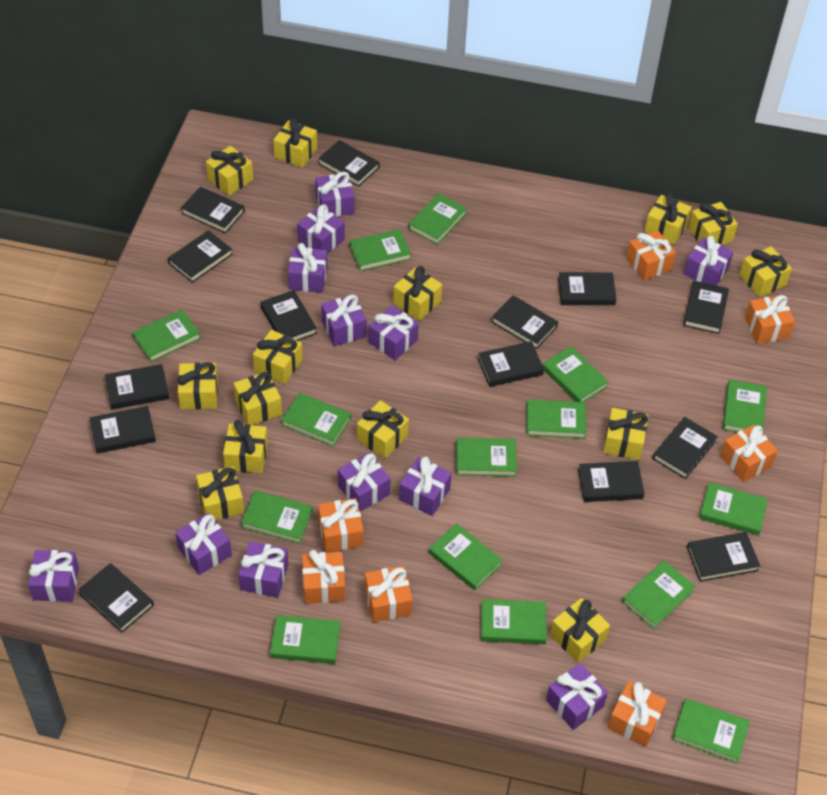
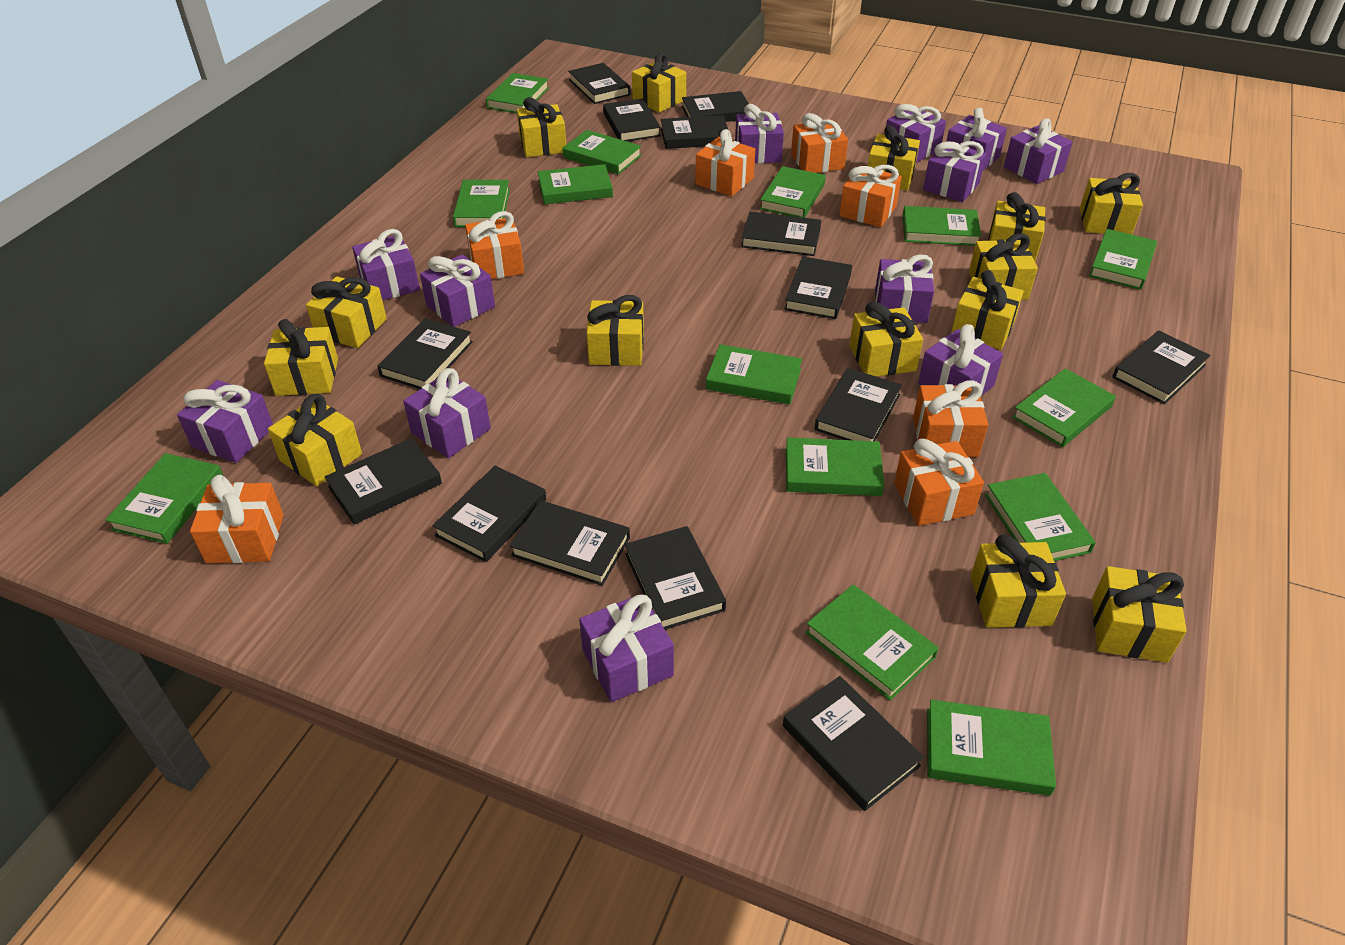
green book: [133,309,201,362] [241,490,313,544] [270,615,340,664] [281,392,351,447] [349,229,411,271] [409,193,467,245] [429,523,503,590] [456,438,517,477] [481,599,547,644] [527,399,586,439] [543,346,609,402] [622,560,695,629] [672,698,750,764] [699,482,768,536] [723,380,767,432] = 15 -> [105,453,224,544] [453,180,510,227] [486,73,549,113] [538,164,613,204] [562,130,642,175] [706,344,802,405] [760,166,826,218] [786,437,884,496] [805,584,939,700] [903,206,981,246] [927,699,1056,796] [985,473,1096,561] [1012,368,1116,447] [1089,229,1157,290] = 14

